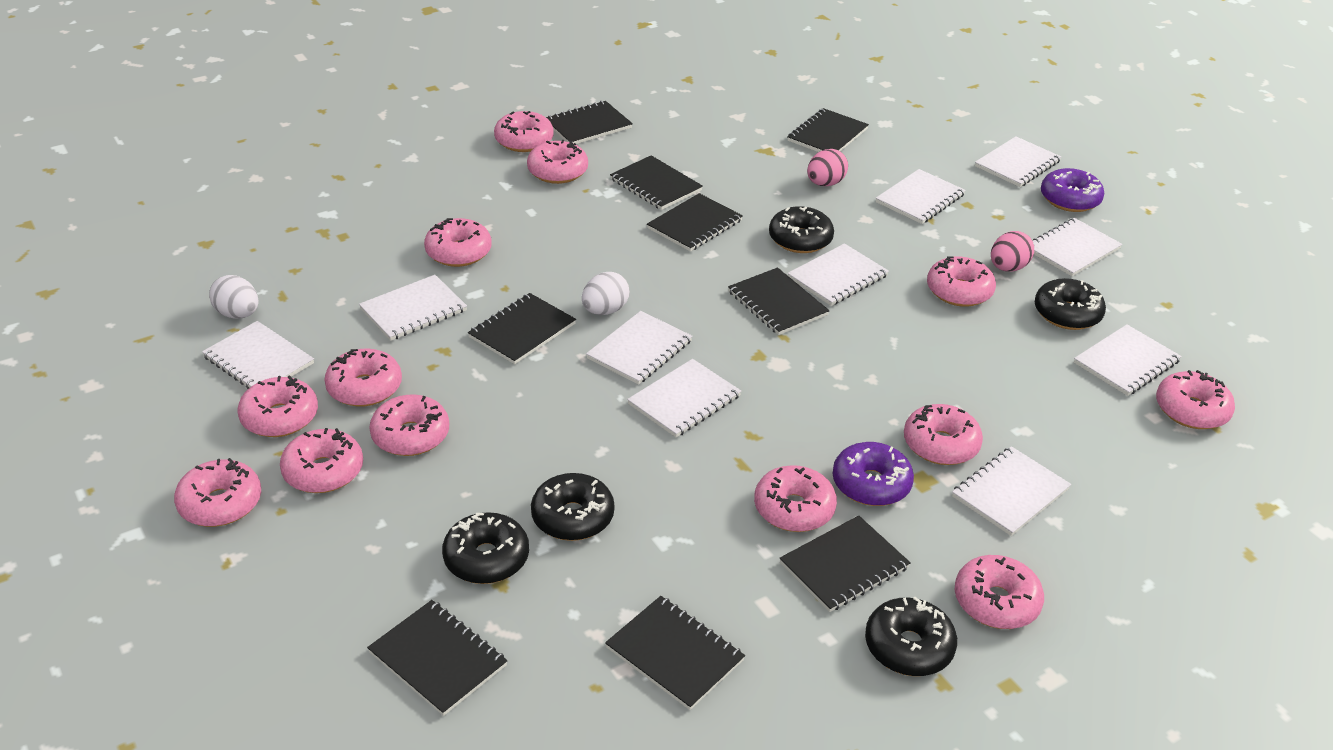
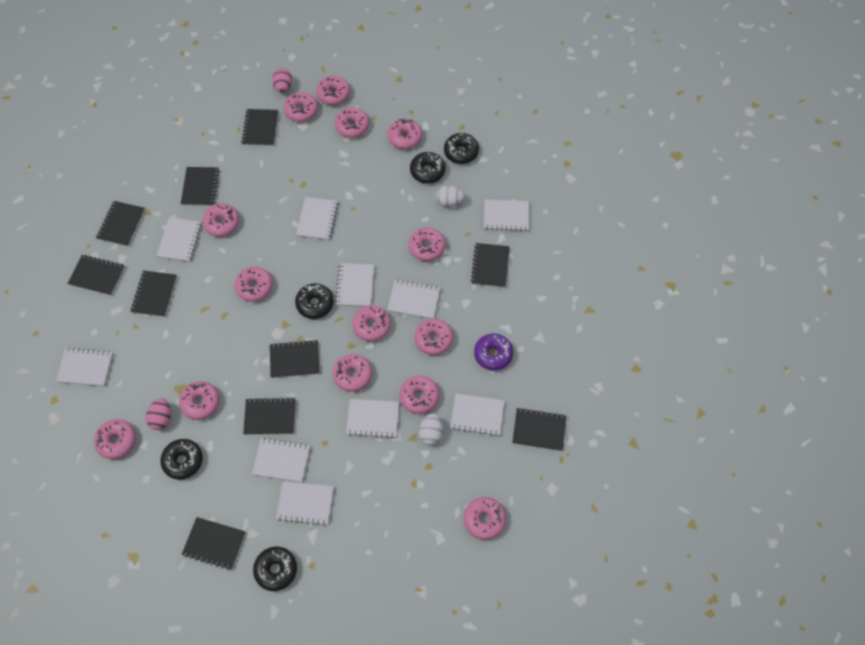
black notebook: [367,600,508,716] [468,293,576,364] [546,101,633,144] [605,596,745,710] [610,155,703,210] [647,193,743,252] [728,267,829,335] [779,515,911,612] [787,108,869,152] = 9 -> [67,255,125,296] [96,201,145,246] [130,271,177,317] [181,167,220,206] [182,517,246,570] [241,109,278,146] [243,397,295,435] [270,340,319,378] [471,243,509,288] [512,408,566,451] = 10
pink donut: [174,458,261,527] [238,375,318,437] [280,428,363,493] [324,349,402,407] [369,394,449,456] [424,218,492,267] [494,111,554,152] [527,140,588,184] [754,465,837,532] [904,404,983,465] [927,256,996,307] [955,555,1044,629] [1156,370,1235,429] = 13 -> [94,419,136,459] [179,381,220,420] [202,204,239,237] [235,267,273,302] [284,92,318,122] [316,76,350,105] [333,354,372,392] [334,107,369,138] [352,305,391,342] [388,119,422,149] [399,376,439,414] [408,227,445,261] [414,319,453,355] [464,497,506,540] = 14
purple donut: [832,442,914,506] [1041,168,1104,212] = 2 -> [474,334,513,371] = 1

